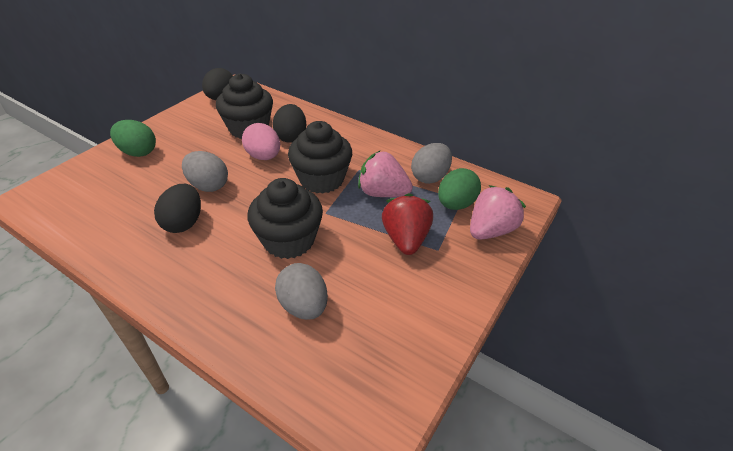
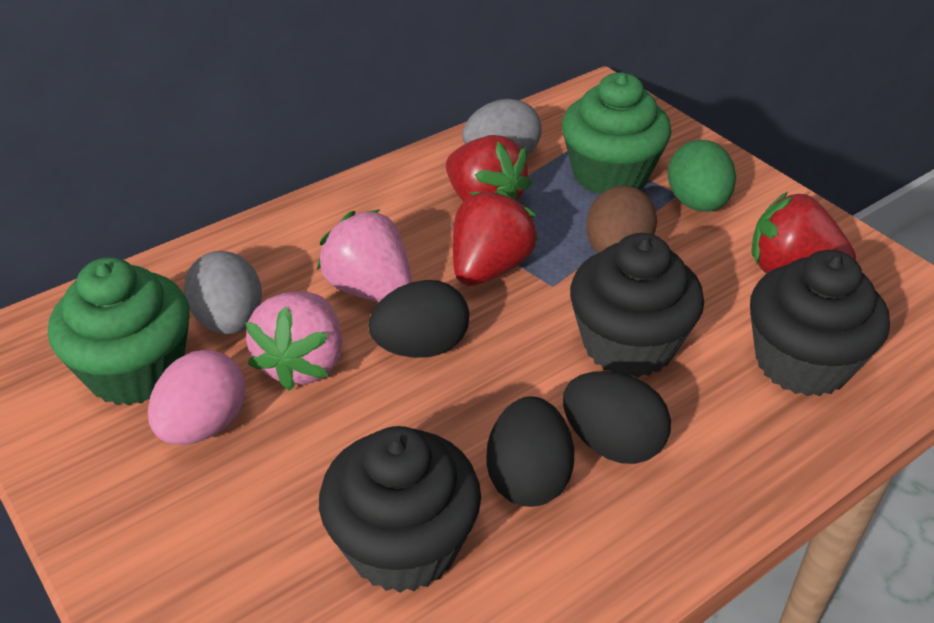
brown egg: none = 0 -> [586,186,657,253] = 1
green cupcake: none = 0 -> [48,257,189,406] [562,72,672,194] = 2
green egg: [110,120,156,157] [438,168,481,210] = 2 -> [668,140,736,212] = 1
grey egg: [182,151,228,192] [275,263,328,320] [411,143,452,184] = 3 -> [184,251,262,334] [463,99,542,155] = 2
red strawberry: [382,193,433,255] = 1 -> [446,135,532,201] [453,189,538,286] [751,192,856,273] = 3

